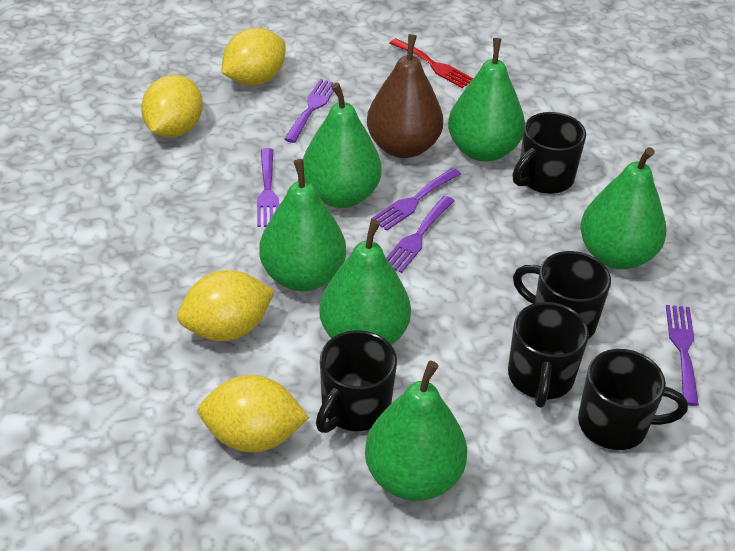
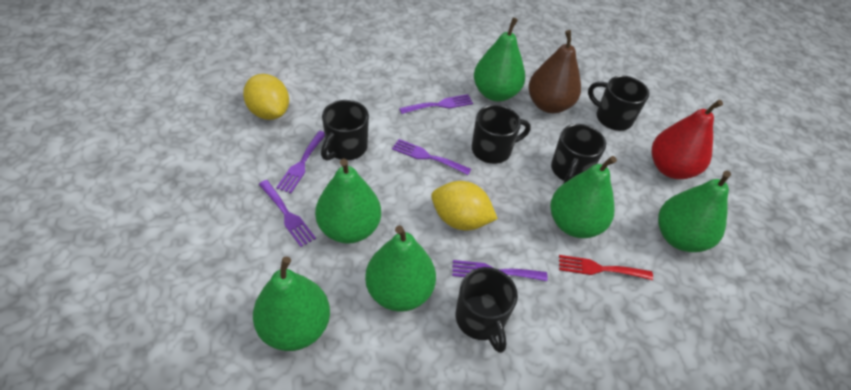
red pear: none = 0 -> [652,100,723,179] = 1
yellow lemon: [141,75,203,138] [177,270,275,341] [198,375,309,452] [221,28,285,85] = 4 -> [243,74,289,120] [431,181,498,231] = 2

